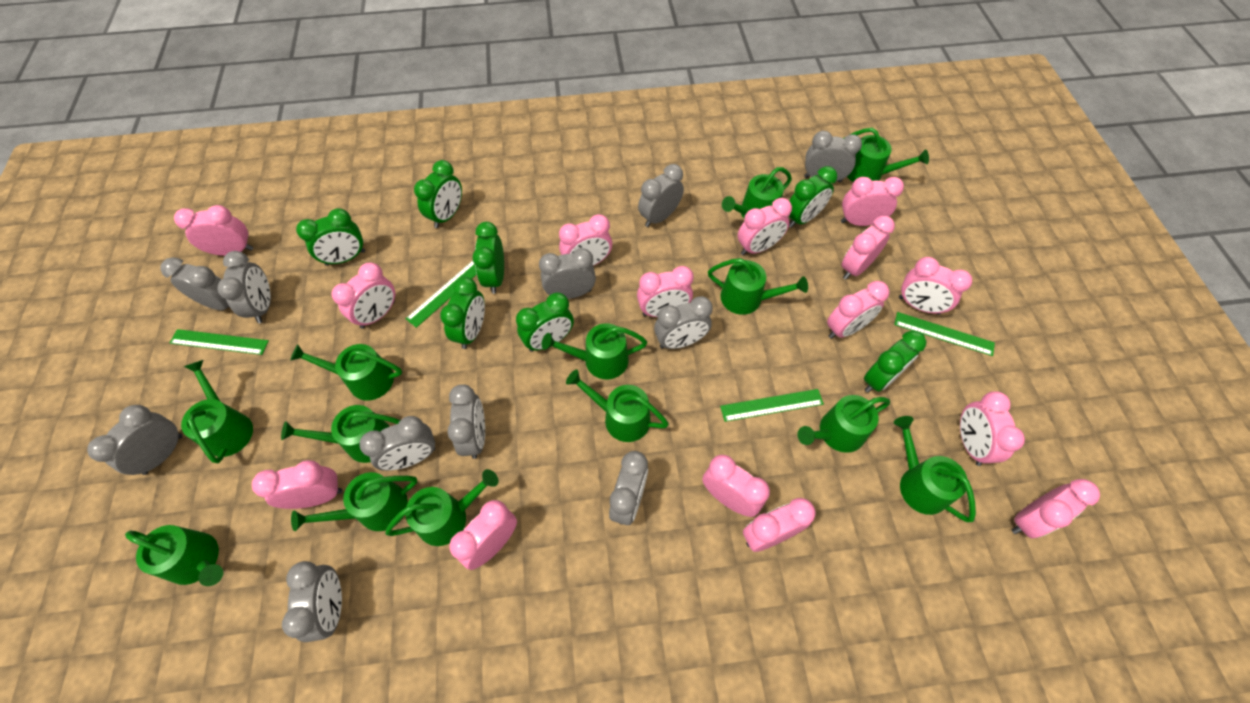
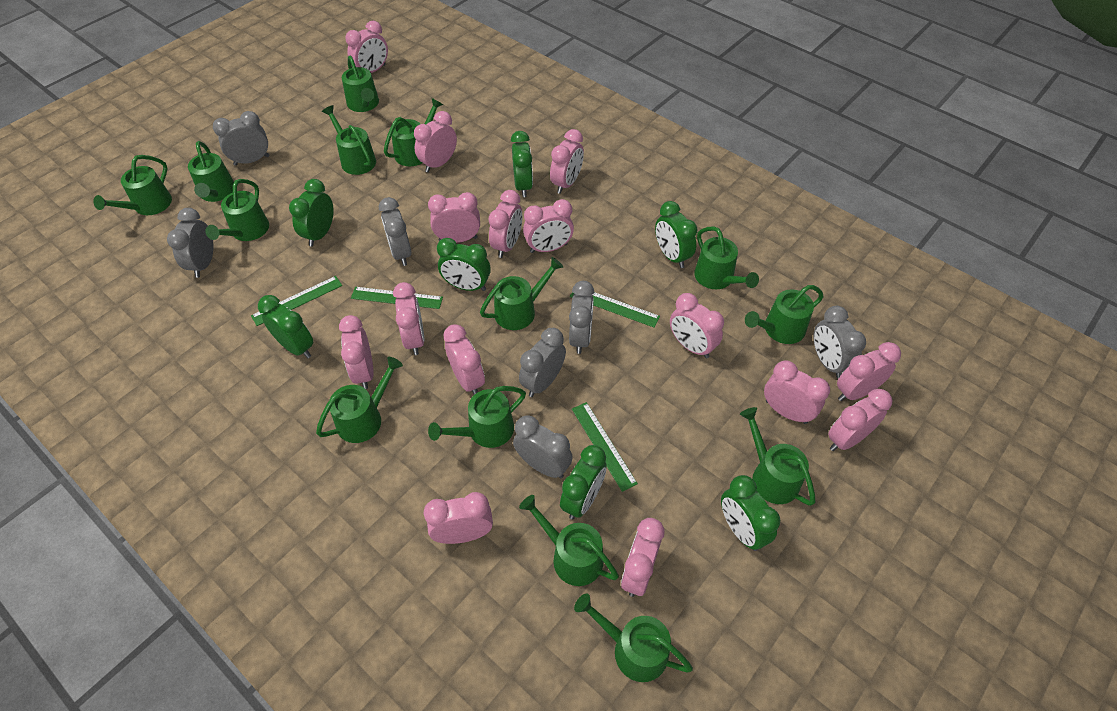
green watering can: [125,525,223,586] [181,360,253,463] [281,405,401,463] [290,344,402,400] [291,472,417,531] [385,469,499,546] [542,323,647,379] [566,370,669,442] [708,258,808,315] [722,167,792,218] [797,395,890,453] [844,128,929,182] [894,416,976,522] = 13 -> [93,155,172,215] [188,141,234,202] [205,179,269,241] [316,357,403,443] [322,105,376,175] [342,56,379,112] [384,98,443,166] [428,386,526,448] [480,257,563,330] [519,495,619,586] [574,594,693,682] [694,226,759,289] [740,407,815,506] [745,285,824,344] = 14
grey clock: [87,405,183,475] [160,257,229,311] [217,251,271,323] [282,561,342,642] [359,416,435,471] [447,384,485,459] [539,248,596,299] [609,451,648,525] [638,164,684,227] [654,296,713,349] [804,131,862,183] = 11 -> [167,208,213,278] [213,111,269,166] [379,197,411,266] [513,415,573,478] [519,328,566,397] [569,281,594,354] [814,306,866,378] = 7

